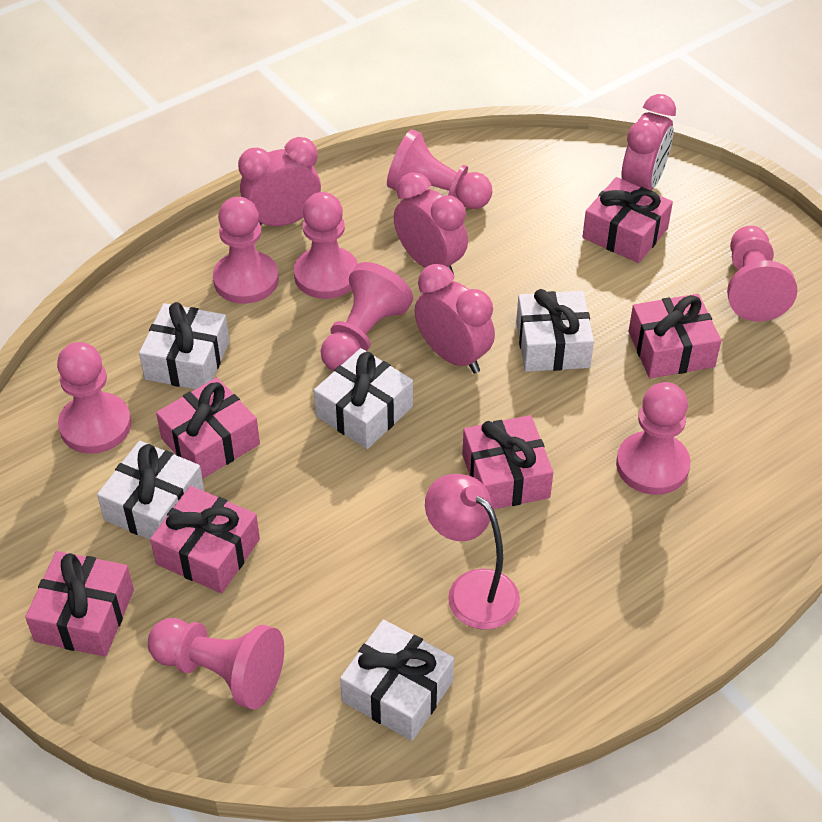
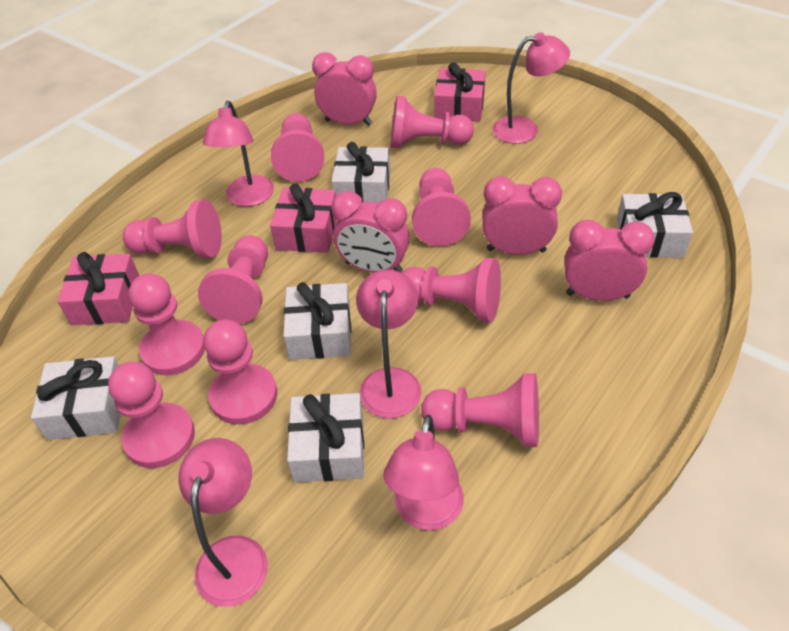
pink gift: [25,551,134,657] [150,486,260,593] [156,377,260,479] [462,415,553,510] [582,177,673,263] [629,294,721,378] = 6 -> [58,252,139,325] [270,183,337,253] [434,62,485,122] = 3
pink lamp: [425,474,520,630] = 1 -> [178,438,268,607] [203,101,274,207] [356,269,421,419] [383,415,464,530] [493,32,570,144] = 5
pink pawn: [57,342,131,454] [148,618,284,710] [213,197,279,304] [294,192,358,299] [321,262,413,371] [387,129,493,209] [616,382,691,495] [727,226,797,322] = 8 -> [108,362,195,468] [123,200,222,258] [128,273,205,375] [198,235,268,324] [203,319,277,425] [271,113,324,182] [391,96,474,148] [401,258,501,322] [412,168,471,247] [421,373,539,447] = 10

